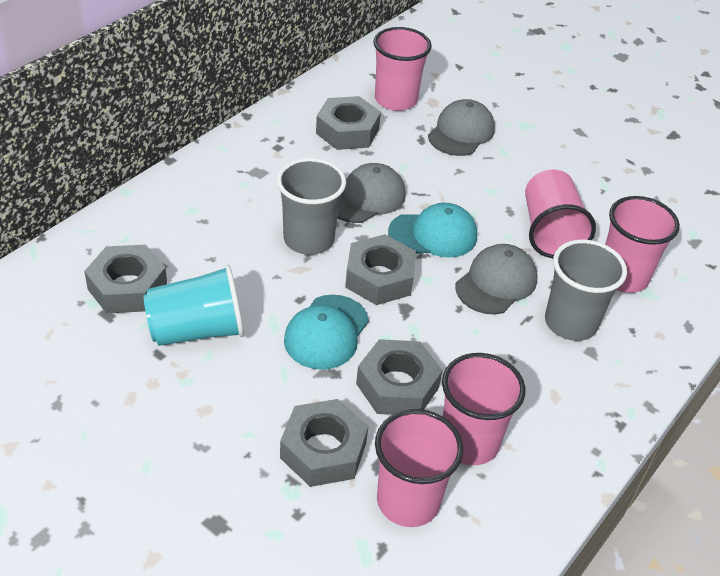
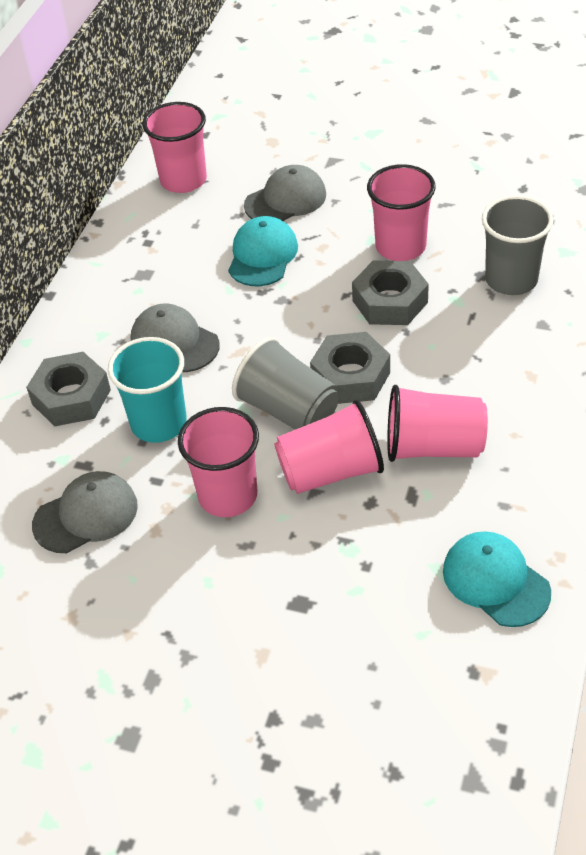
grey nut: [84,245,167,314] [280,399,368,487] [316,96,381,150] [345,234,416,305] [356,339,443,415] = 5 -> [26,352,111,426] [310,332,390,404] [352,260,429,325] = 3

